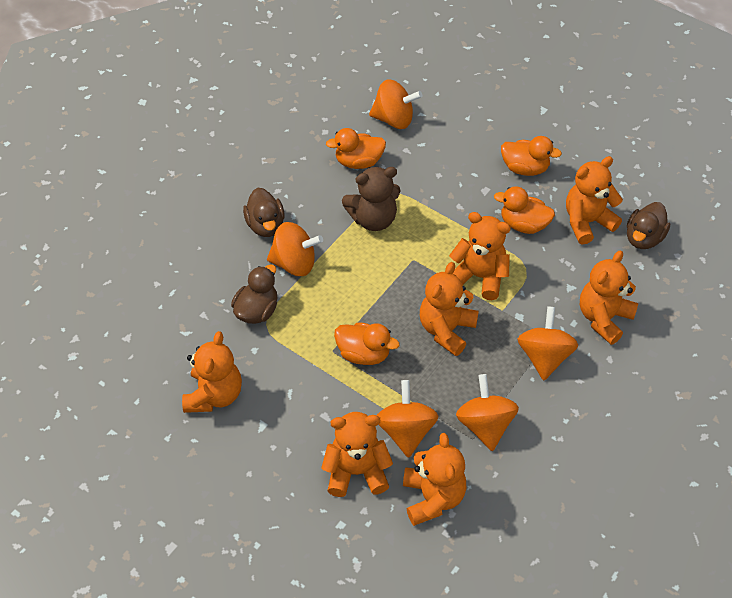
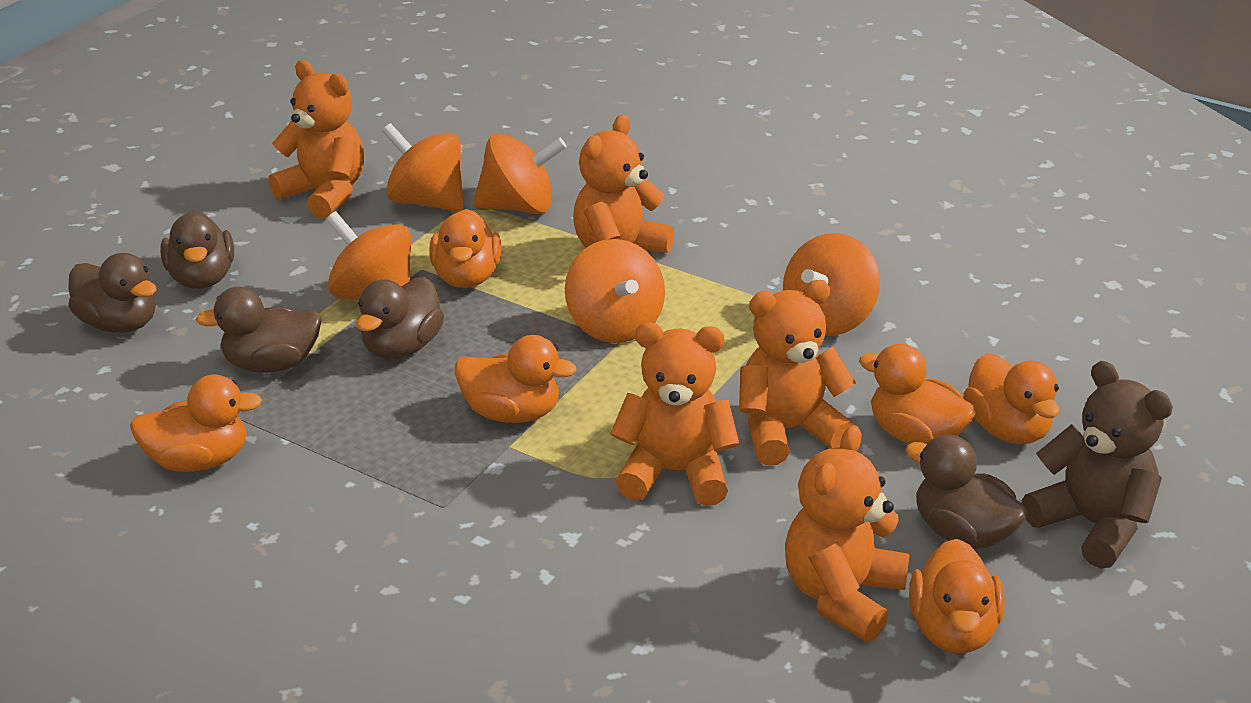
brown duck: [231,265,277,324] [243,188,285,237] [627,202,670,249] = 3 -> [68,253,157,333] [160,211,234,289] [195,287,322,373] [356,277,444,359] [905,435,1028,549] = 5
orange duck: [326,128,386,169] [334,322,399,365] [494,186,555,234] [501,136,562,176] = 4 -> [130,375,262,472] [429,209,502,288] [455,335,577,423] [859,344,976,444] [909,539,1004,654] [964,353,1060,444] = 6
orange teddy bear: [182,331,242,413] [321,412,393,497] [403,433,466,526] [420,262,479,356] [449,212,511,300] [566,156,623,245] [580,250,638,345] = 7 -> [269,60,364,219] [573,114,674,253] [610,322,740,506] [739,280,856,466] [785,425,910,642] = 5

